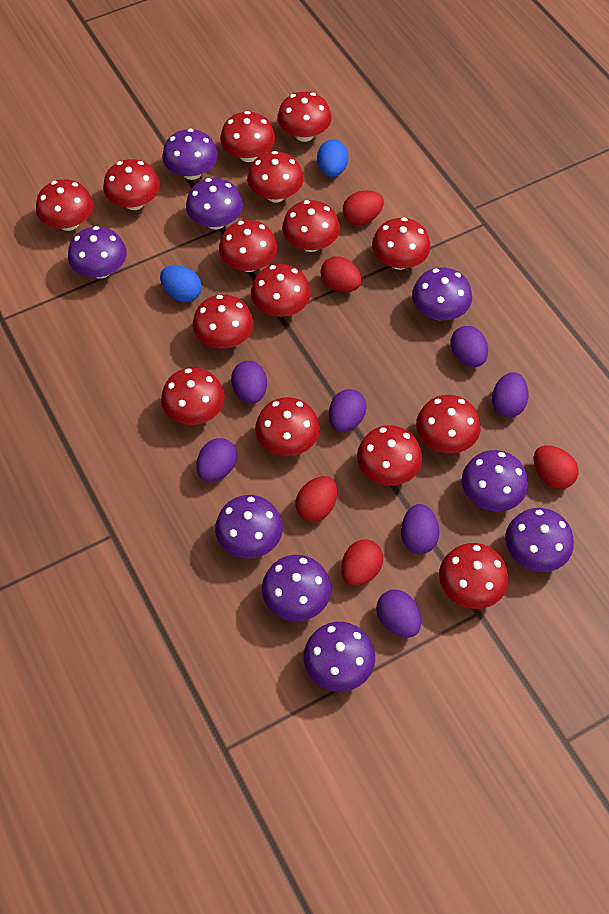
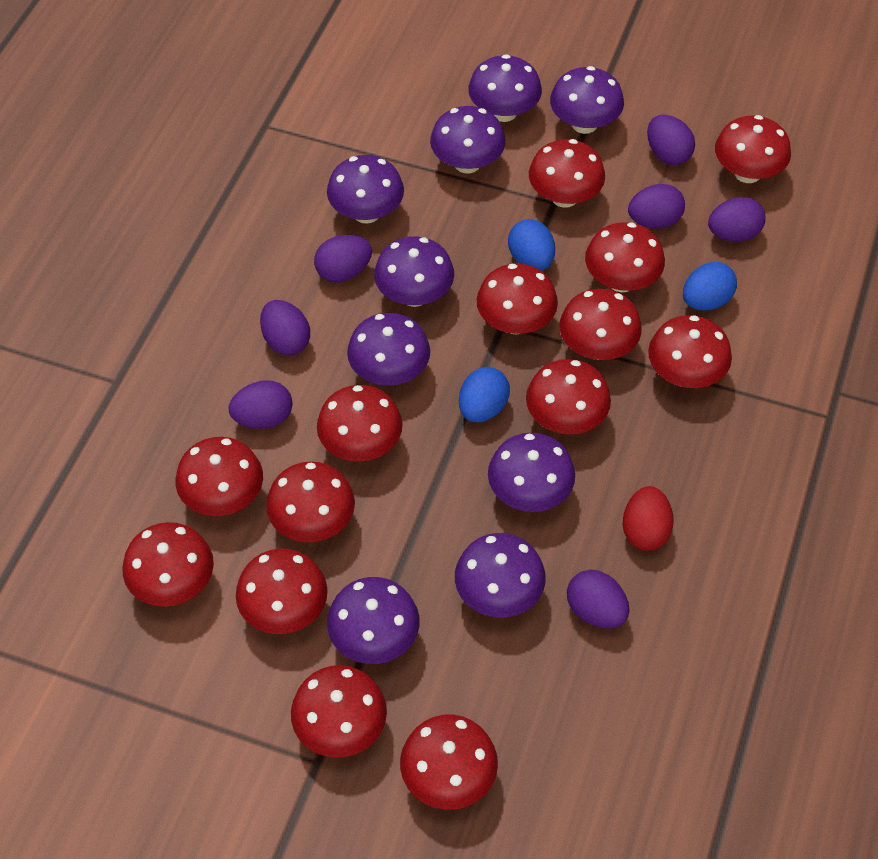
blue egg: [160,265,202,302] [317,139,348,177] = 2 -> [459,367,510,422] [508,219,555,270] [683,262,737,310] = 3
red egg: [295,476,337,522] [320,256,362,293] [341,540,383,586] [343,190,384,225] [534,445,578,489] = 5 -> [623,486,674,551] = 1
red mushroom: [36,179,93,231] [103,159,160,210] [161,368,225,425] [193,295,254,349] [219,220,278,272] [220,111,275,162] [247,151,304,202] [251,264,311,317] [255,397,320,456] [277,92,332,142] [282,200,340,252] [357,425,422,486] [372,217,431,270] [416,395,481,454] [439,543,509,609] = 15 -> [122,522,214,607] [176,437,263,516] [236,549,328,634] [266,461,355,542] [291,665,387,758] [317,385,403,462] [400,715,498,810] [477,264,558,335] [526,359,611,434] [529,139,605,208] [559,288,642,360] [585,222,665,292] [648,315,732,388] [715,115,791,183] = 14

